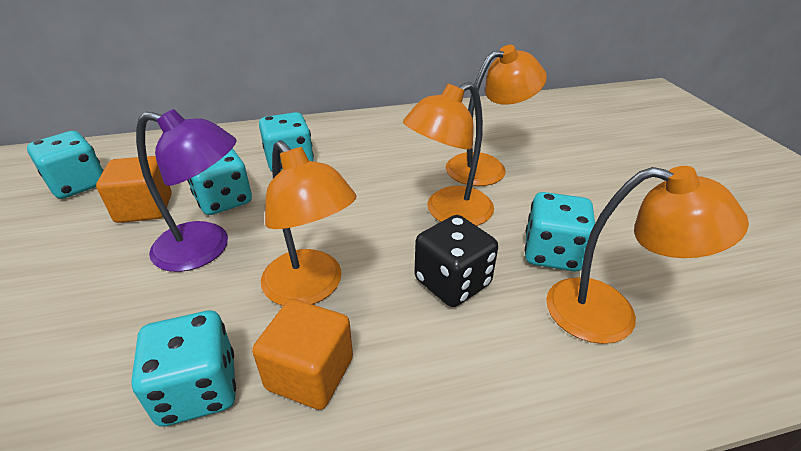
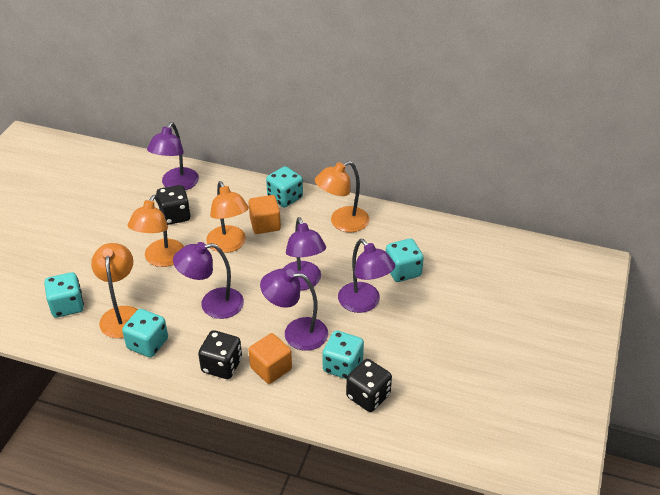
black dice: [414,215,498,307] = 1 -> [156,185,191,225] [198,330,242,379] [346,359,392,412] = 3
purple lamp: [136,109,237,272] = 1 -> [147,122,199,190] [173,242,244,319] [260,269,328,351] [283,217,326,290] [338,239,395,313] = 5

